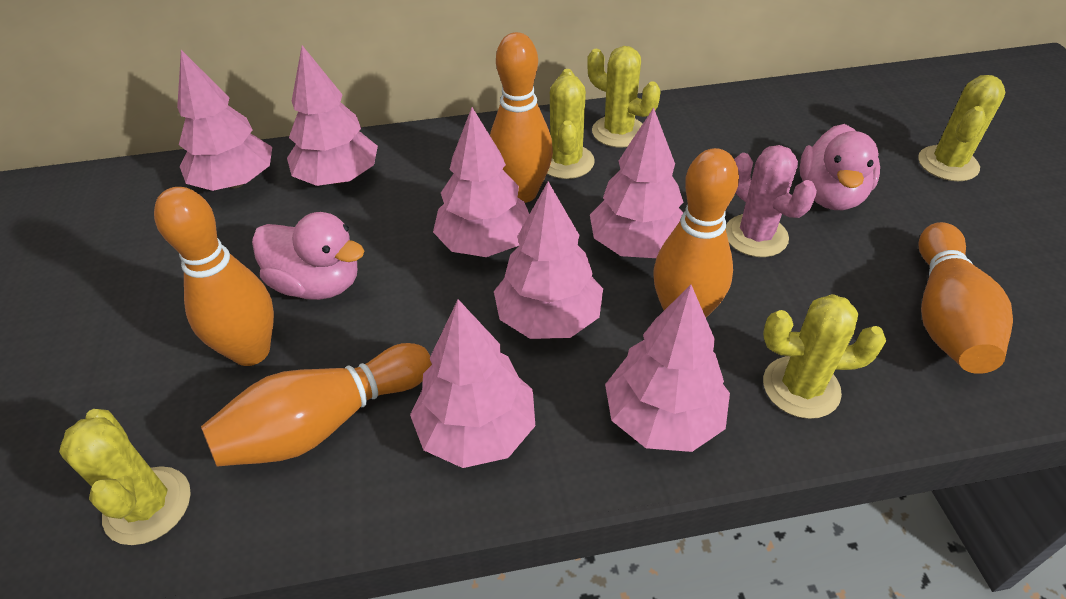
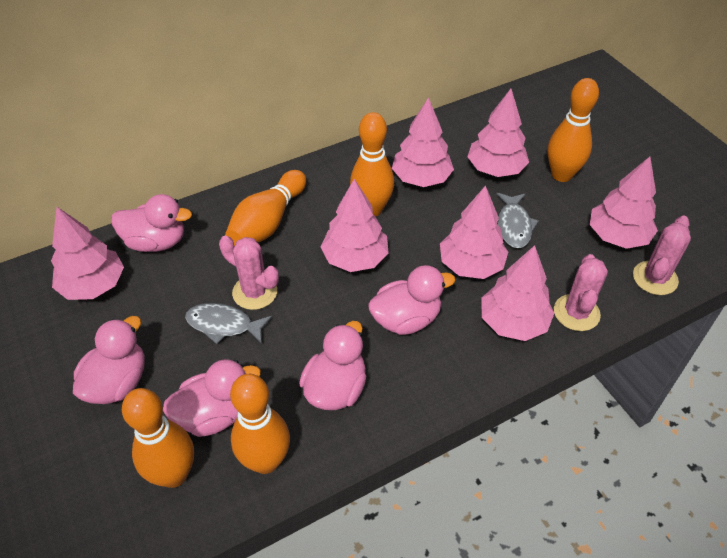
grey fish: none = 0 -> [185,303,272,344] [497,193,539,248] = 2
pink cactus: [725,145,817,257] = 1 -> [219,236,279,310] [554,254,608,331] [633,216,691,295] = 3
pink duck: [252,212,364,300] [800,124,880,210] = 2 -> [73,316,145,404] [111,194,192,252] [163,359,261,437] [299,321,366,410] [368,265,455,335] = 5
yellow cactus: [59,409,191,545] [547,69,595,179] [587,46,661,147] [763,294,886,419] [918,75,1006,181] = 5 -> none = 0

